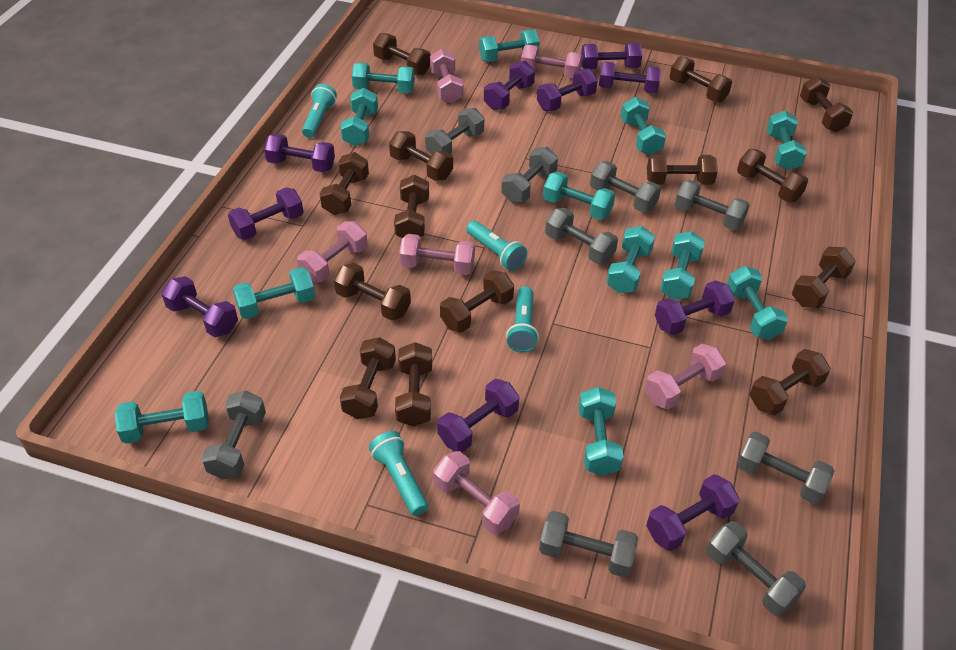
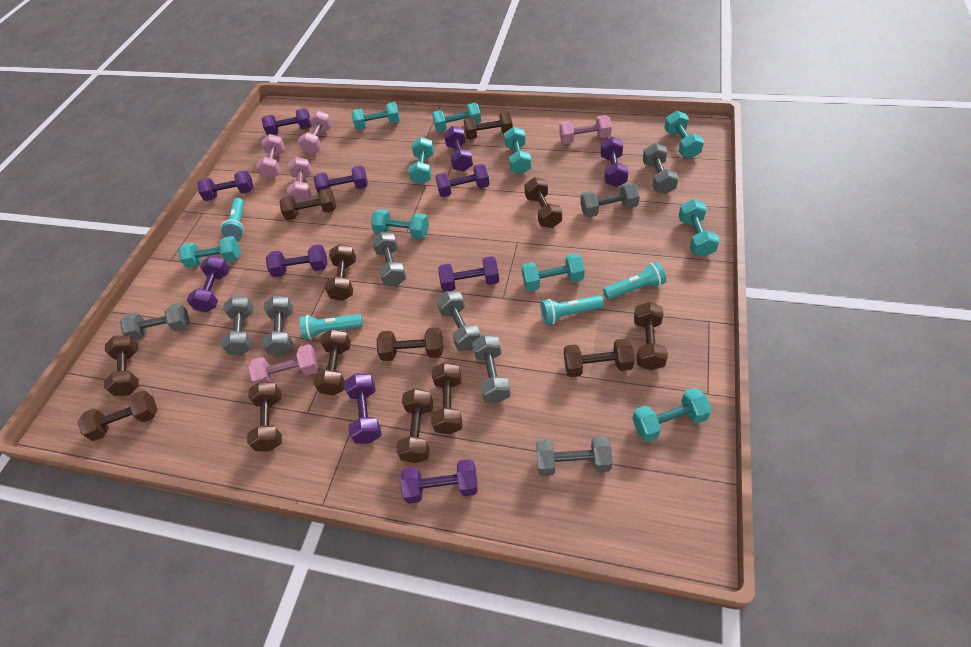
brown dumbbell: [320,152,369,215] [334,263,411,321] [340,337,396,419] [373,33,431,75] [389,131,453,181] [394,175,429,238] [395,342,432,427] [440,270,514,333] [647,155,718,185] [669,56,732,103] [737,149,808,202] [750,349,830,415] [792,247,856,308] [800,76,853,132] = 14 -> [77,390,158,441] [104,335,139,396] [247,381,282,451] [279,188,336,220] [313,329,351,395] [325,244,356,301] [377,327,443,361] [396,388,433,463] [431,362,462,434] [464,111,513,140] [524,177,562,228] [564,339,635,377] [634,302,668,370] = 13
pink dumbbell: [297,222,368,283] [399,234,475,275] [430,49,464,103] [433,451,520,534] [521,45,582,78] [645,344,726,410] = 6 -> [248,344,319,385] [256,134,285,179] [287,157,312,203] [298,110,332,155] [559,115,612,144] = 5
purple dumbbell: [162,276,238,337] [228,187,303,240] [264,134,335,173] [437,379,519,452] [484,61,535,110] [537,69,598,111] [581,43,642,69] [599,62,661,93] [646,474,739,551] [655,280,735,335] = 10 -> [187,256,230,312] [197,170,253,201] [262,108,312,135] [266,244,327,277] [314,165,368,193] [344,373,382,443] [400,459,478,504] [435,164,490,197] [438,256,499,292] [444,126,473,172] [600,137,629,187] = 11
turquoise dumbbell: [115,391,209,444] [233,267,315,319] [340,88,378,146] [352,63,415,93] [479,30,540,62] [543,172,615,220] [579,387,624,476] [606,226,655,293] [621,97,666,155] [660,231,705,300] [727,266,788,340] [767,111,807,171] = 12 -> [178,236,240,268] [351,102,400,130] [371,209,429,239] [408,137,434,185] [432,103,481,132] [504,127,532,174] [521,253,585,291] [632,388,712,442] [664,111,704,158] [679,199,720,257] = 10

